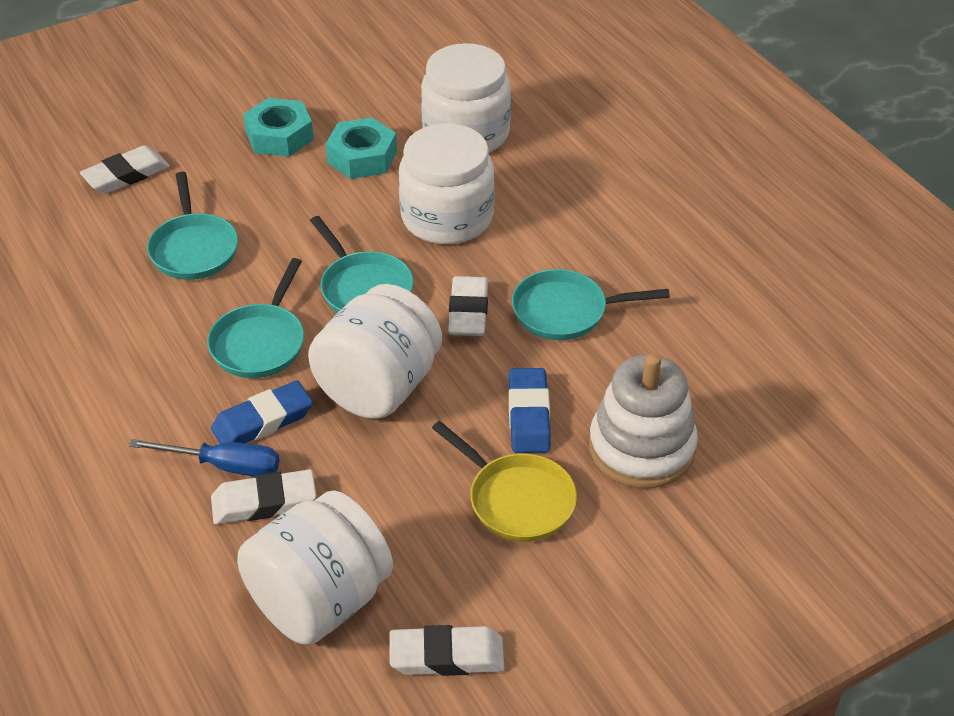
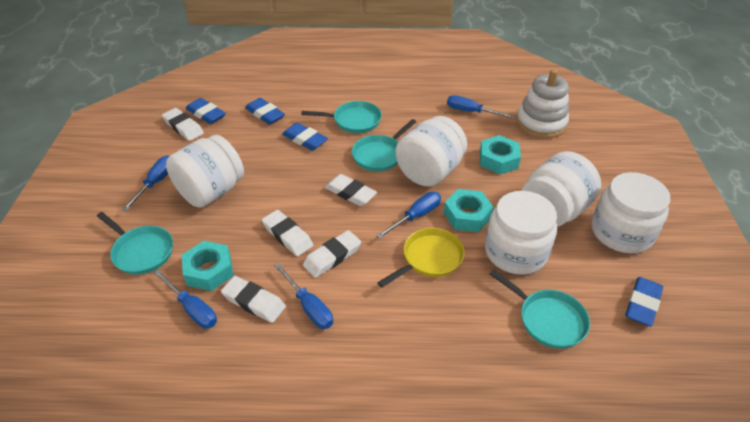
blue eraser: [211,380,313,444] [509,368,551,453] = 2 -> [186,98,226,124] [245,98,285,125] [282,123,328,151] [625,277,663,327] = 4
blue screwdriver: [129,439,279,477] = 1 -> [122,156,169,211] [154,270,217,329] [274,262,333,329] [376,192,441,239] [447,95,515,119] = 5
turquoise nut: [243,98,314,157] [326,117,397,179] = 2 -> [182,241,233,291] [444,189,494,232] [479,135,521,174] = 3
white eraser: [80,145,170,194] [211,469,316,524] [390,625,504,676] [448,276,488,336] = 4 -> [162,108,204,141] [221,276,286,323] [262,210,313,256] [303,230,361,278] [325,174,377,206] = 5
white jar: [237,490,393,645] [308,284,442,419] [399,123,495,244] [421,43,511,153] = 4 -> [166,135,244,208] [395,116,467,187] [485,191,557,275] [522,151,601,227] [592,172,670,254] = 5

